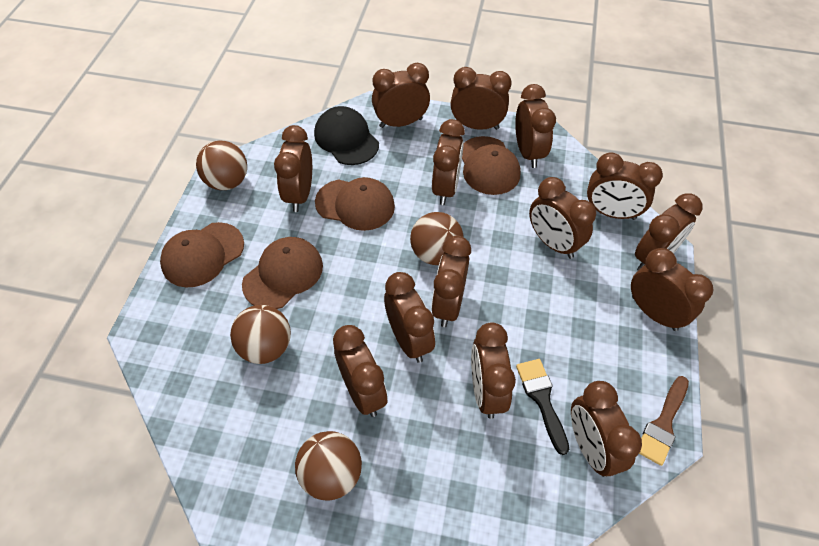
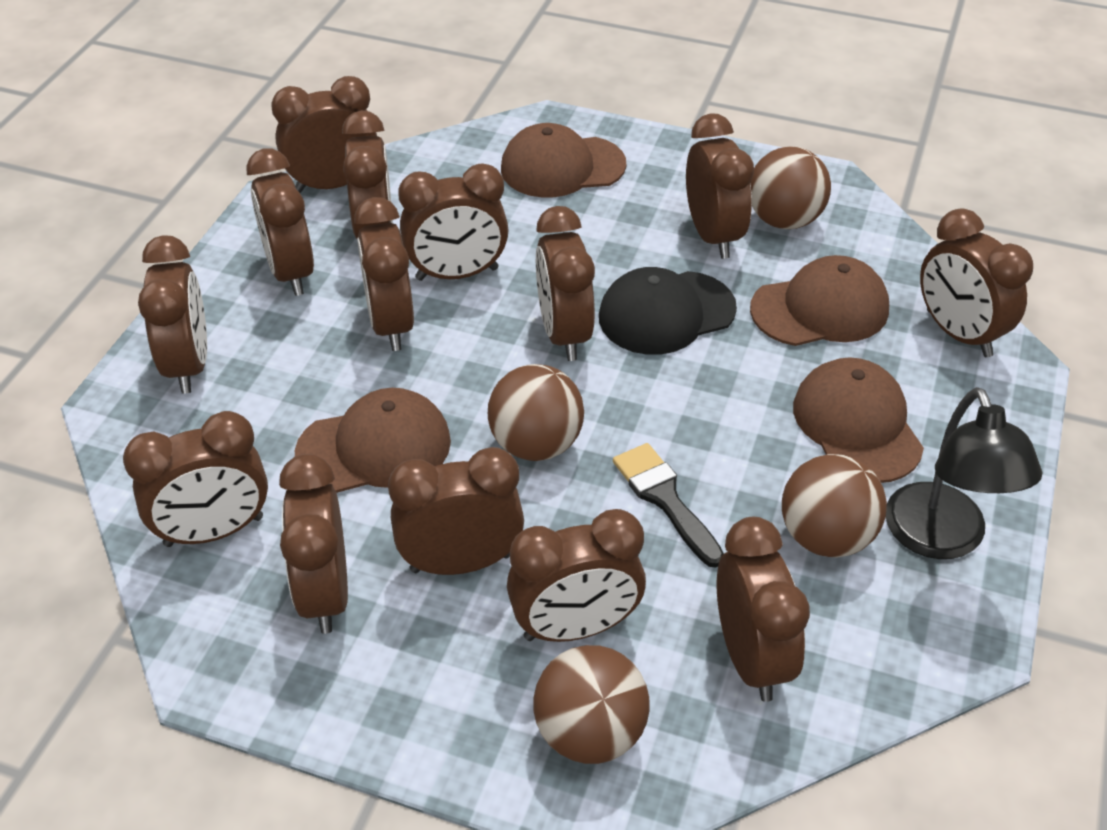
black lamp: none = 0 -> [886,387,1042,559] = 1
brown brush: [639,376,689,466] = 1 -> none = 0

